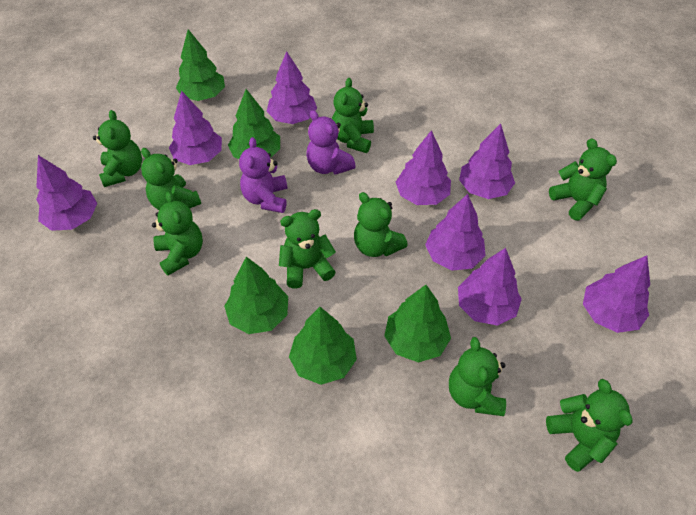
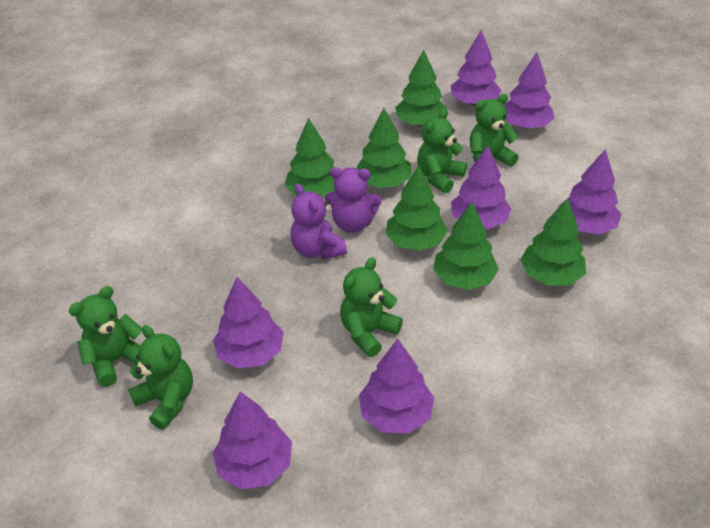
green teddy bear: [93,110,142,187] [141,148,201,210] [152,191,203,276] [279,209,336,289] [332,78,374,153] [354,192,408,257] [449,337,506,416] [546,379,633,472] [549,138,617,220] = 9 -> [69,286,142,387] [128,325,193,430] [340,257,403,357] [417,109,467,193] [470,94,519,167] = 5
green tree: [176,29,225,101] [224,257,288,334] [228,89,280,159] [289,307,357,385] [384,285,451,363] = 5 -> [284,118,335,197] [356,108,411,188] [386,165,448,251] [395,50,447,126] [433,202,499,290] [520,198,586,286] = 6
purple tree: [36,155,97,231] [169,91,222,165] [267,51,317,124] [396,130,451,205] [425,194,486,271] [458,248,522,326] [459,124,515,199] [583,256,650,333] = 8 -> [213,277,283,369] [213,392,292,489] [359,339,434,433] [451,30,501,106] [451,145,511,229] [504,52,554,129] [559,149,621,234] = 7

